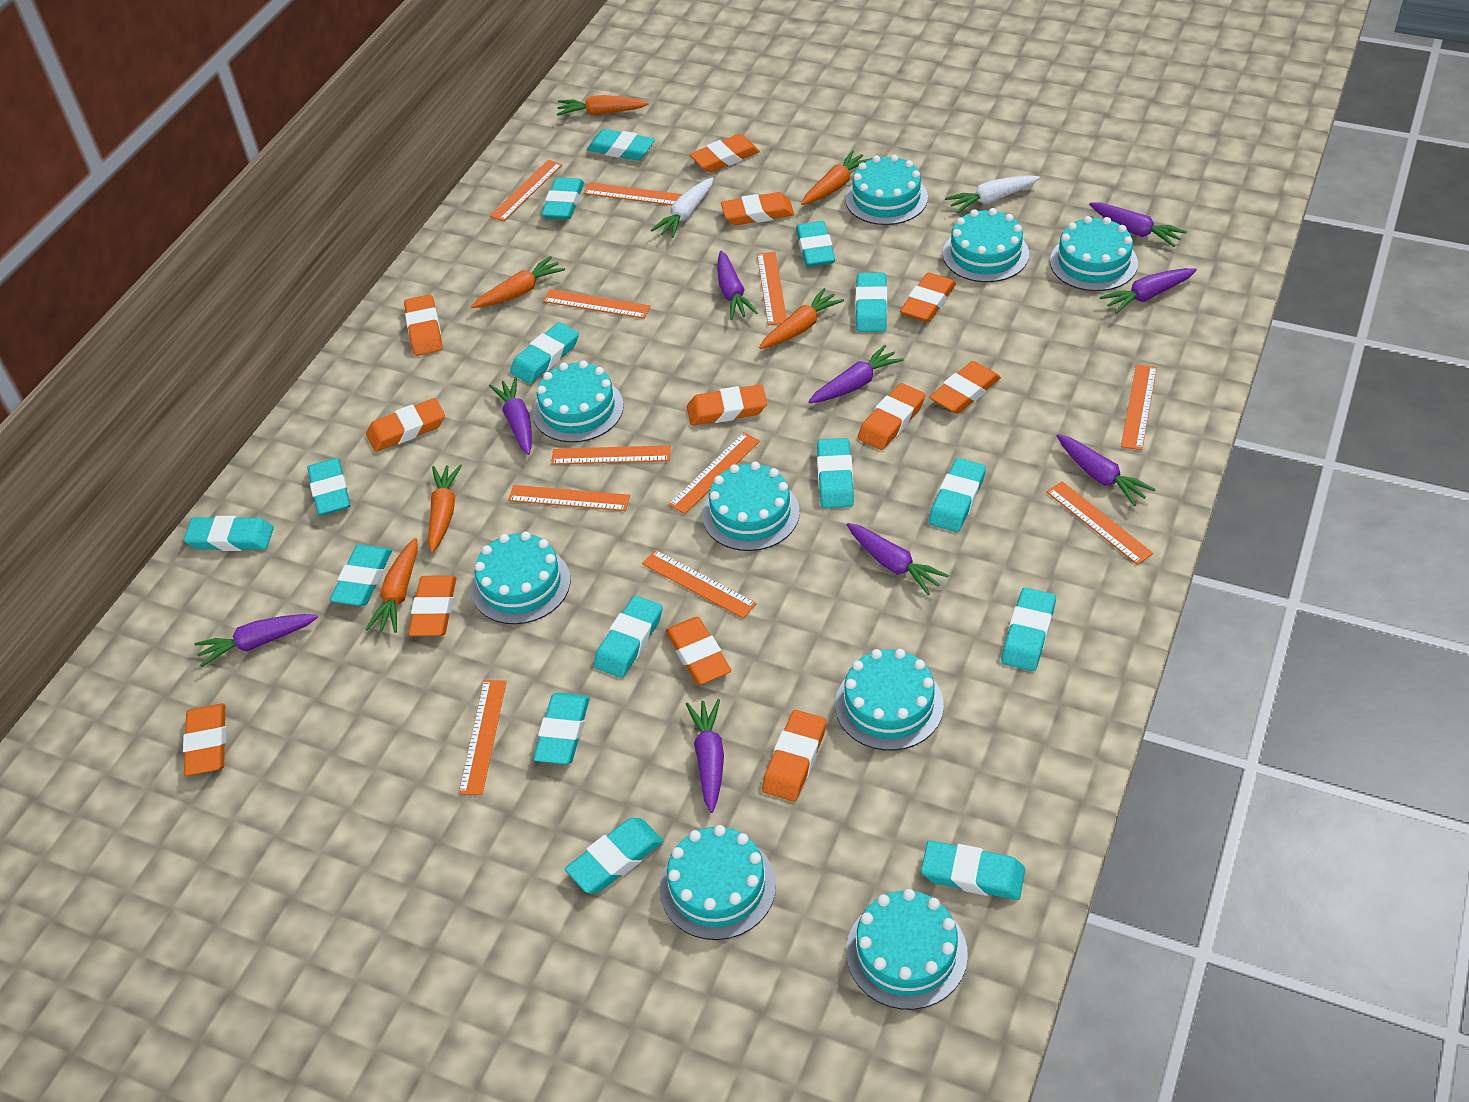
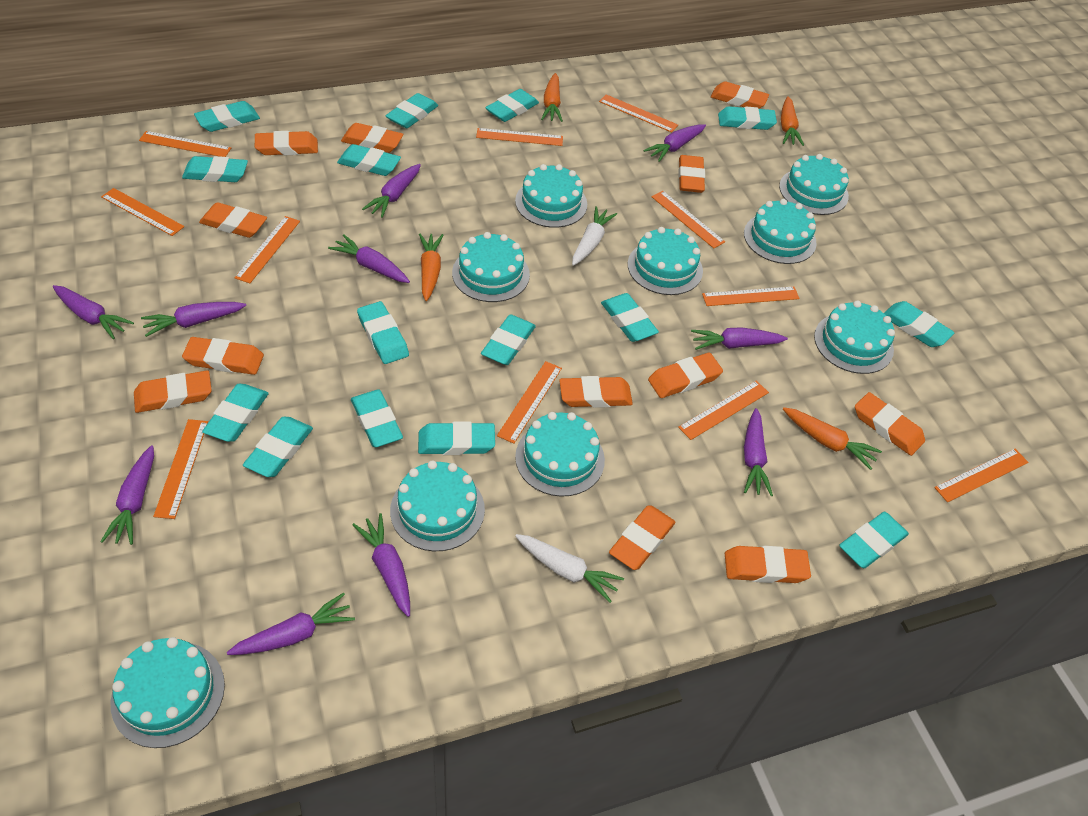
orange carrot: [365,538,418,633] [428,464,462,553] [471,256,565,308] [557,95,649,116] [759,288,844,349] [801,150,872,205] = 6 -> [419,233,443,301] [541,73,563,122] [781,96,804,146] [783,407,882,470] = 4
purple carrot: [195,614,318,667] [489,377,532,455] [686,699,724,813] [717,251,758,320] [808,345,904,403] [847,523,949,595] [1057,434,1155,506] [1089,203,1187,247] [1100,268,1197,314] = 9 -> [53,285,134,339] [100,445,154,545] [141,302,246,337] [227,593,355,655] [328,234,410,283] [352,513,410,617] [362,164,421,218] [643,124,706,162] [691,327,788,350] [744,408,773,496] = 10

